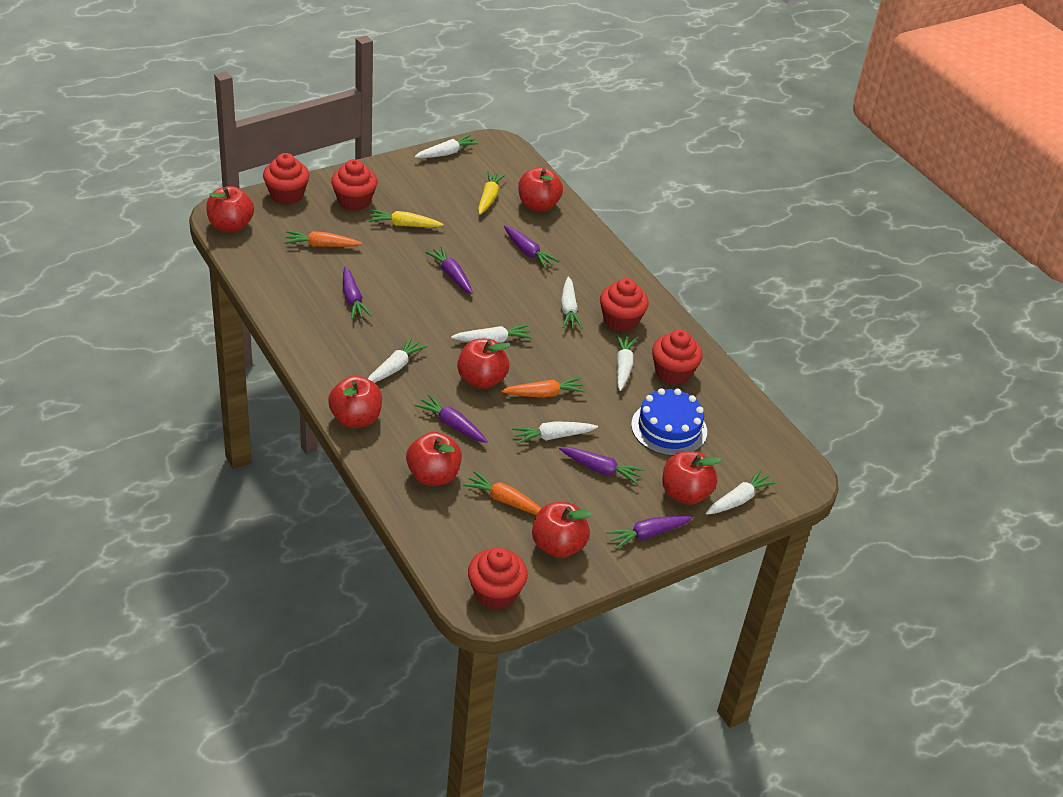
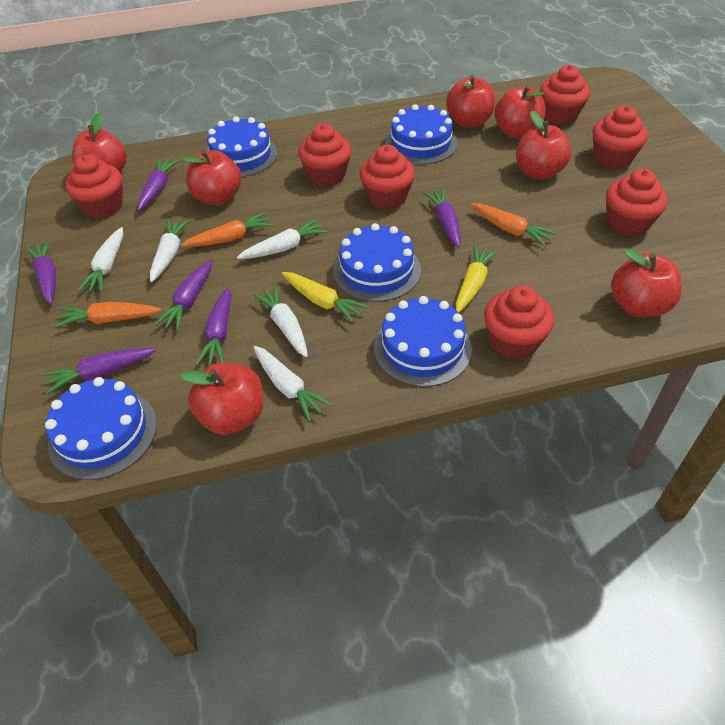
blue cake: [631,388,707,456] = 1 -> [45,377,157,480] [207,116,278,177] [333,223,421,302] [374,296,472,387] [385,104,457,164] = 5
red cupcake: [263,153,309,205] [331,159,377,211] [468,547,528,610] [600,278,649,332] [652,329,703,385] = 5 -> [65,155,123,218] [298,124,352,186] [359,145,415,209] [484,286,554,359] [540,65,590,125] [593,106,648,169] [606,169,668,236] = 7
white carrot: [368,337,428,383] [414,134,480,158] [451,324,533,343] [512,421,598,444] [561,277,583,329] [616,335,637,391] [706,469,777,515] = 7 -> [77,227,123,292] [150,218,190,282] [237,219,328,259] [252,285,308,357] [254,346,333,422] = 5

